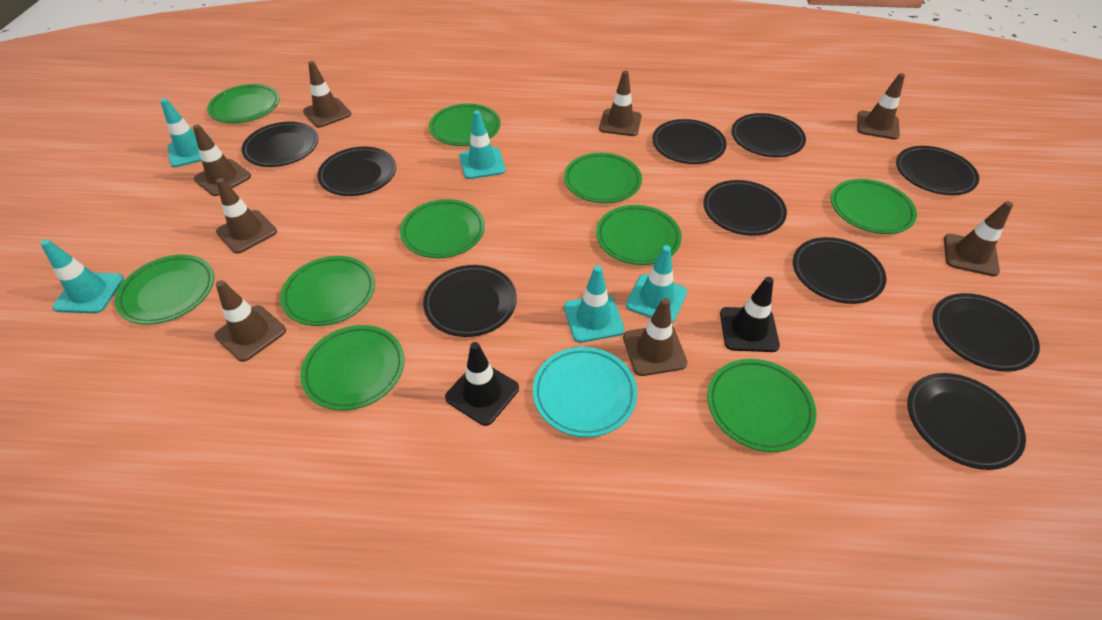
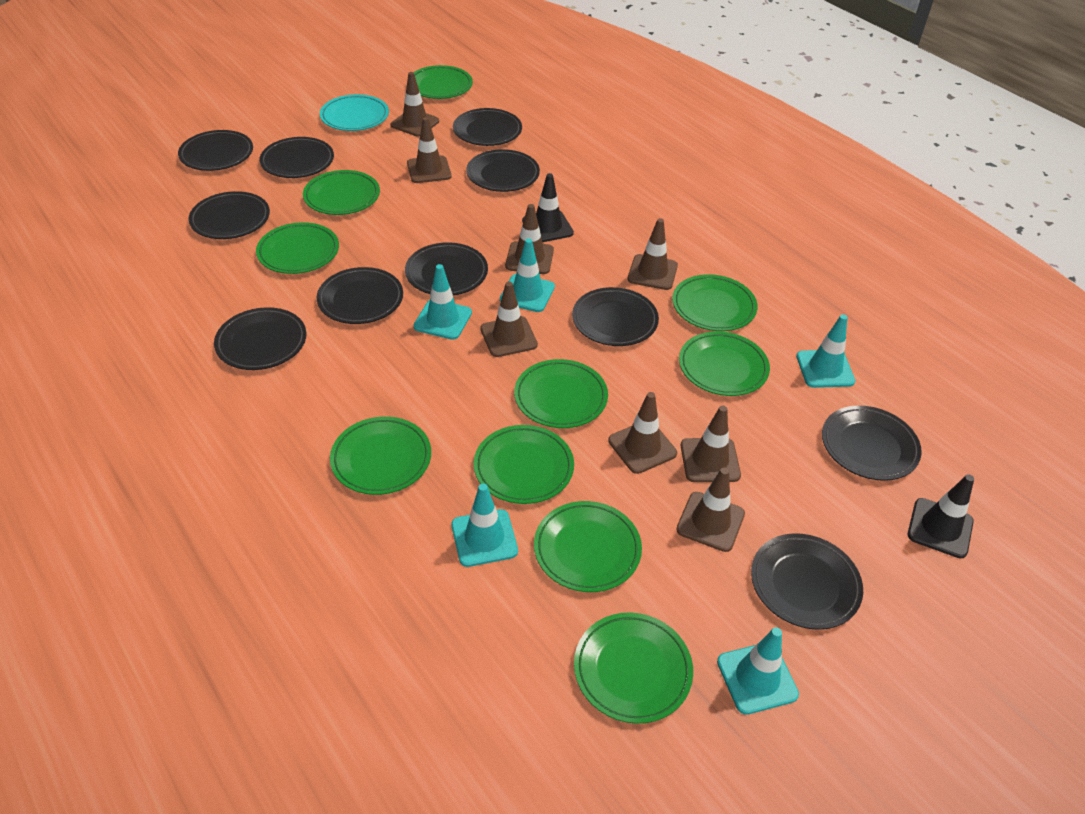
black plate: [242,122,318,167] [317,147,396,196] [423,265,517,337] [652,119,727,164] [703,180,787,236] [731,113,806,157] [793,237,886,304] [896,146,979,195] [907,373,1026,470] [933,293,1040,372] = 10 -> [178,130,253,171] [189,191,270,239] [214,307,306,370] [260,137,334,178] [317,267,403,324] [405,242,488,295] [453,108,522,146] [466,149,540,192] [572,287,659,346] [751,533,863,630] [822,405,922,481] = 11

